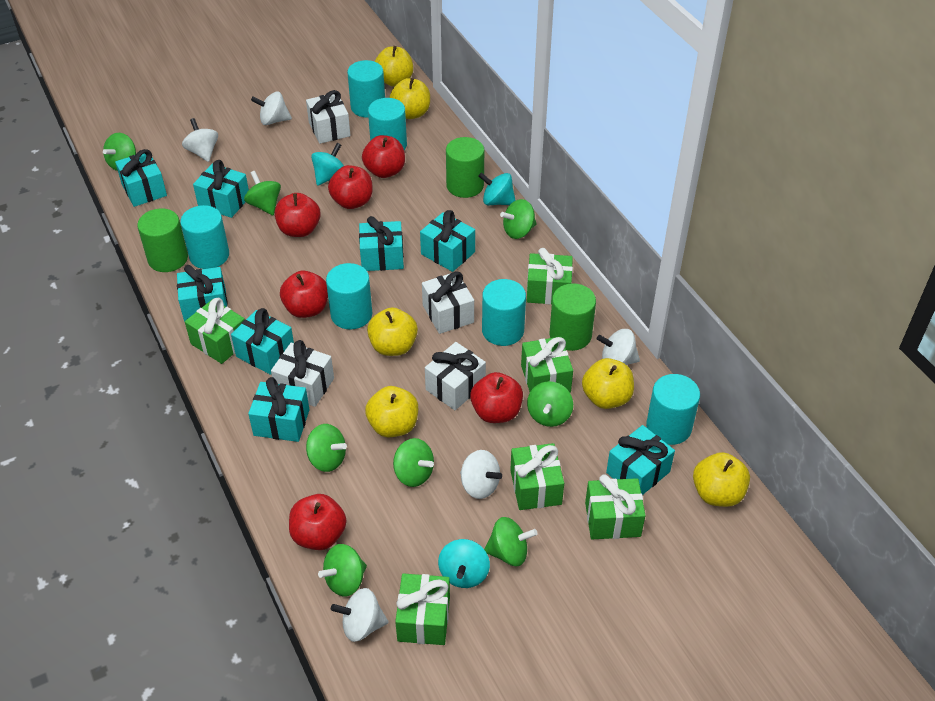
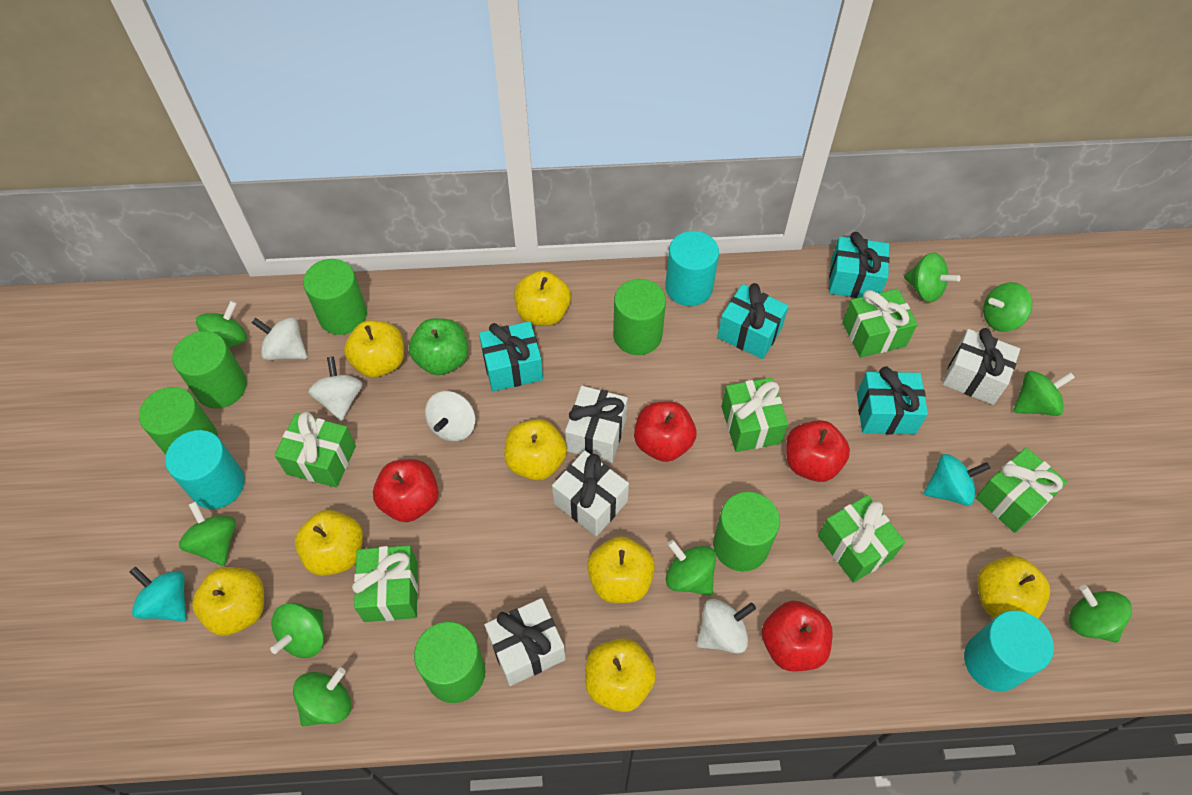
green apple: none = 0 -> [409,318,468,375] = 1
green cylinder: [137,208,188,272] [446,137,484,198] [549,283,596,351] = 3 -> [139,387,218,455] [172,331,247,409] [303,259,367,335] [414,622,485,703] [613,279,666,355] [713,492,780,572] = 6
green spinning top: [103,133,136,171] [244,171,281,215] [306,424,347,472] [318,544,367,597] [393,438,434,487] [484,517,538,566] [500,199,536,239] [527,381,573,427] = 8 -> [179,501,236,566] [196,300,247,348] [270,603,324,658] [293,668,351,727] [666,540,716,596] [904,252,961,302] [983,282,1032,332] [1013,371,1075,416] [1069,585,1132,643] = 9
red apple: [275,193,320,237] [280,271,328,318] [289,494,346,550] [328,165,372,209] [362,135,405,178] [470,372,523,423] = 6 -> [373,459,439,522] [634,401,696,462] [762,601,833,672] [786,420,850,482] = 4
turquoise cylinder: [180,205,229,269] [326,263,372,330] [347,60,385,117] [368,98,407,150] [482,279,526,346] [646,374,700,445] = 6 -> [165,430,245,509] [665,231,719,306] [964,610,1054,692] = 3
turquoise gift: [115,149,167,207] [177,265,228,322] [193,160,249,218] [231,308,294,375] [248,377,310,442] [359,216,404,271] [420,210,475,272] [606,425,675,495] = 8 -> [479,321,543,391] [717,283,789,359] [829,232,890,298] [857,366,928,434] = 4
turquoise spinning top: [311,143,344,186] [438,539,490,588] [479,172,516,205] = 3 -> [130,566,187,621] [924,454,990,506] = 2
white spinning top: [182,118,218,162] [251,92,292,125] [331,588,388,642] [460,450,502,499] [597,329,640,365] = 5 -> [252,318,307,360] [308,356,363,421] [425,391,475,441] [696,599,756,653] = 4
yellow apple: [365,386,418,437] [367,307,418,356] [375,46,413,86] [390,78,430,119] [582,358,634,409] [693,452,750,507] = 6 -> [192,567,264,636] [295,510,363,576] [344,320,404,378] [504,419,567,481] [514,271,571,326] [585,638,656,712] [587,536,655,603] [977,556,1050,618] = 8

